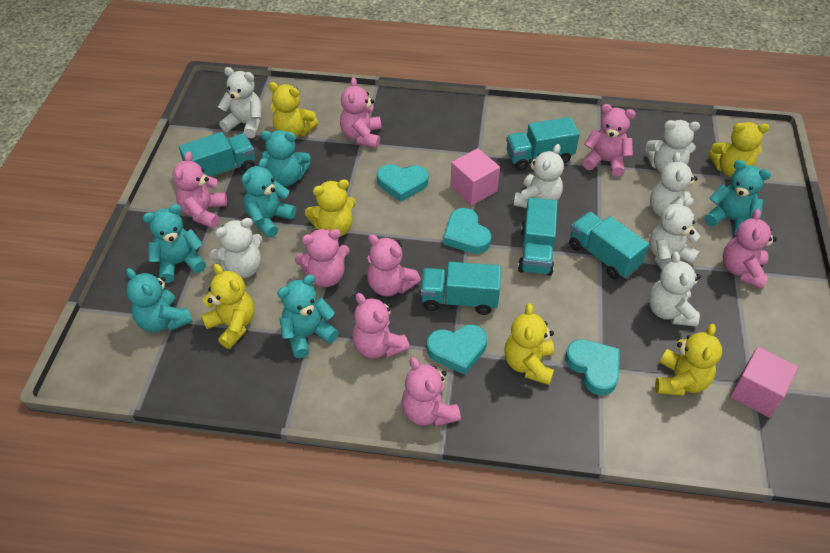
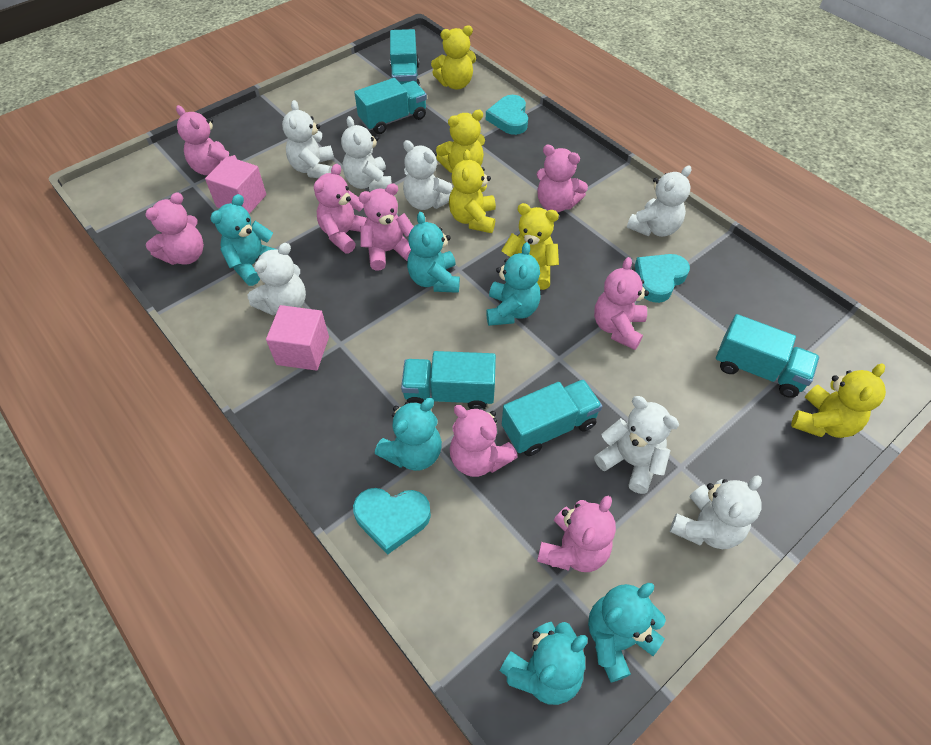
turquoise heart: [377,164,429,202] [427,324,487,375] [443,208,491,254] [565,339,620,395] = 4 -> [353,488,431,555] [486,95,528,135] [635,254,690,303] = 3
yellow teddy bear: [201,264,254,349] [268,82,318,138] [305,179,356,237] [504,303,554,385] [655,324,722,396] [708,122,769,178] = 6 -> [431,25,476,89] [436,110,485,173] [449,149,496,233] [501,203,559,290] [791,363,886,438] = 5

